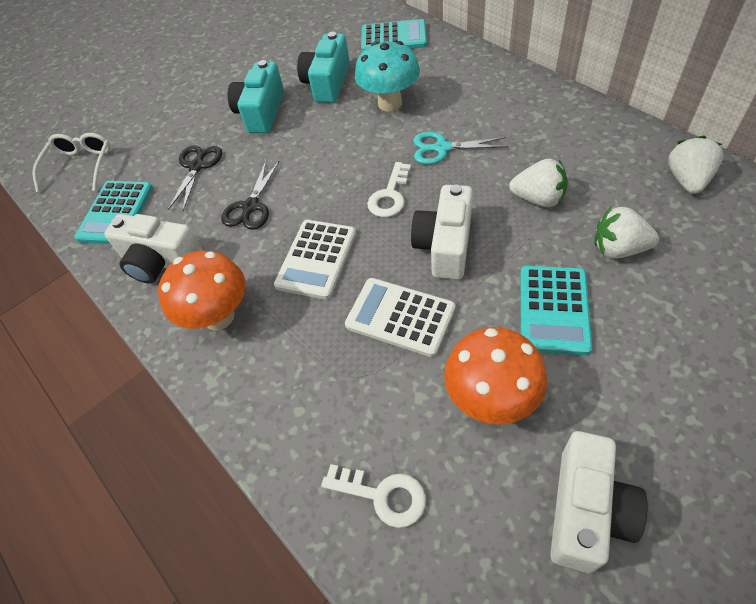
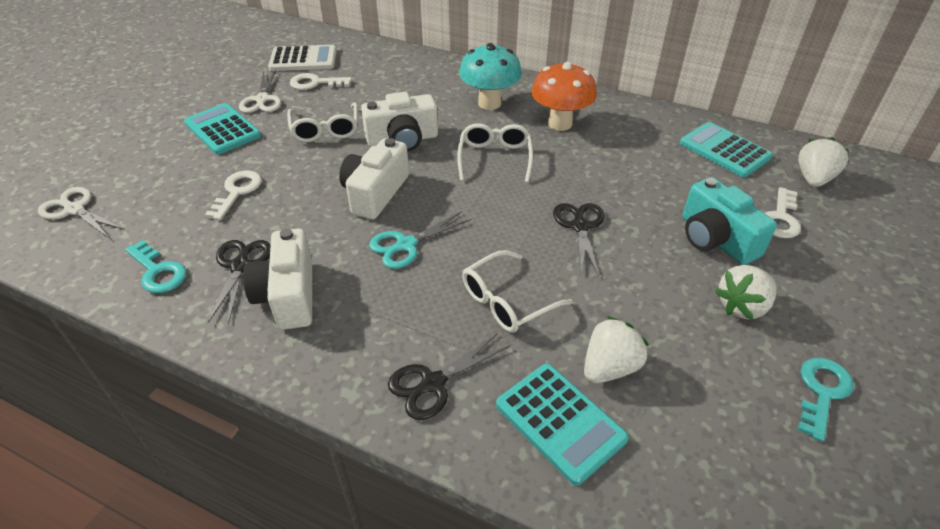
black scissors: [168,145,222,211] [221,160,280,230] = 2 -> [208,240,271,324] [388,333,510,420] [553,203,604,276] = 3
orange mushroom: [158,251,246,331] [444,327,547,424] = 2 -> [531,62,597,131] = 1
turquoise camera: [227,60,284,133] [297,32,350,103] = 2 -> [683,177,777,265] = 1
turquoise key: none = 0 -> [125,240,187,293] [798,357,854,442] = 2
white calculator: [274,220,356,300] [345,278,455,357] = 2 -> [268,45,337,71] = 1
white glasses: [32,133,111,193] = 1 -> [287,102,358,142] [457,123,533,183] [462,250,573,333] = 3
white key: [321,464,426,528] [367,162,411,217] = 2 -> [205,171,262,220] [290,73,352,90] [765,187,801,238] = 3
white scissors: none = 0 -> [38,187,125,238] [239,70,281,113] = 2

